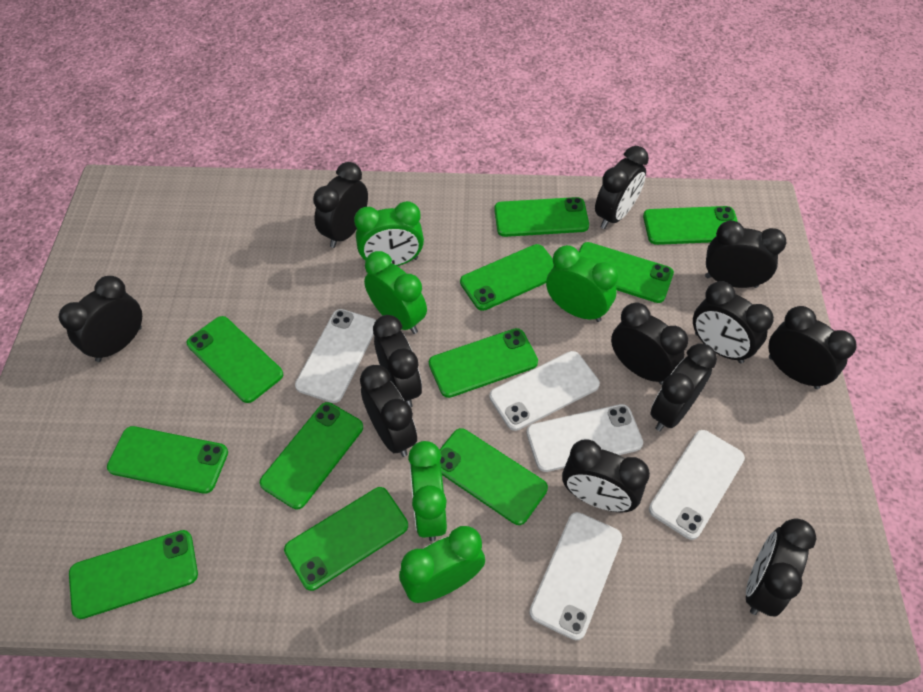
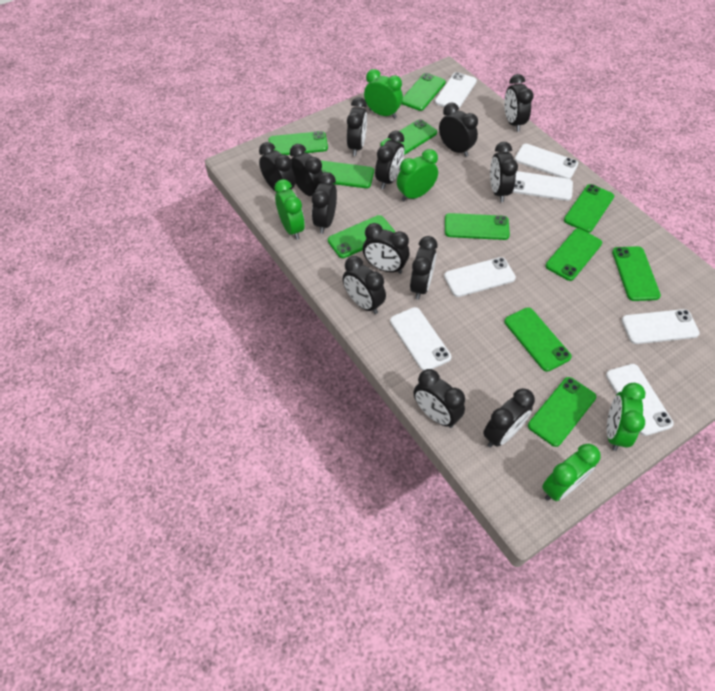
black clock: [59,276,142,362] [313,162,368,248] [360,365,417,457] [373,315,422,407] [562,439,650,512] [595,146,649,229] [611,303,688,385] [650,343,717,431] [693,281,774,363] [705,220,787,288] [746,518,817,616] [768,306,857,389] = 12 -> [259,142,296,192] [290,144,323,196] [312,172,337,234] [343,256,386,314] [347,97,367,156] [363,223,409,274] [375,131,404,189] [410,236,437,300] [414,369,465,428] [439,102,478,157] [483,388,535,447] [490,142,518,202] [504,74,533,132] = 13
white phone: [295,309,376,403] [489,351,600,431] [526,404,643,472] [529,512,622,640] [649,430,745,540] = 5 -> [390,307,451,371] [435,72,477,108] [444,257,516,297] [513,171,573,201] [515,144,578,179] [606,364,674,436] [621,309,700,344] = 7

